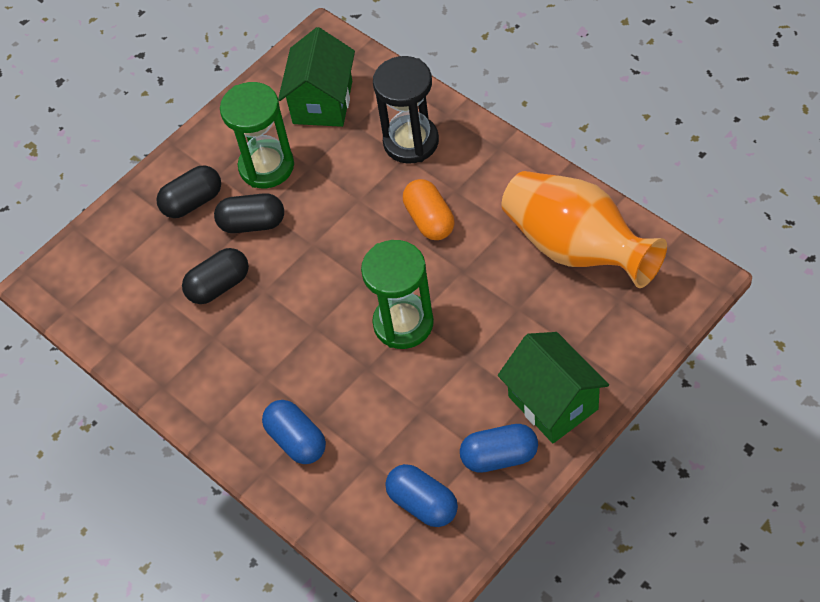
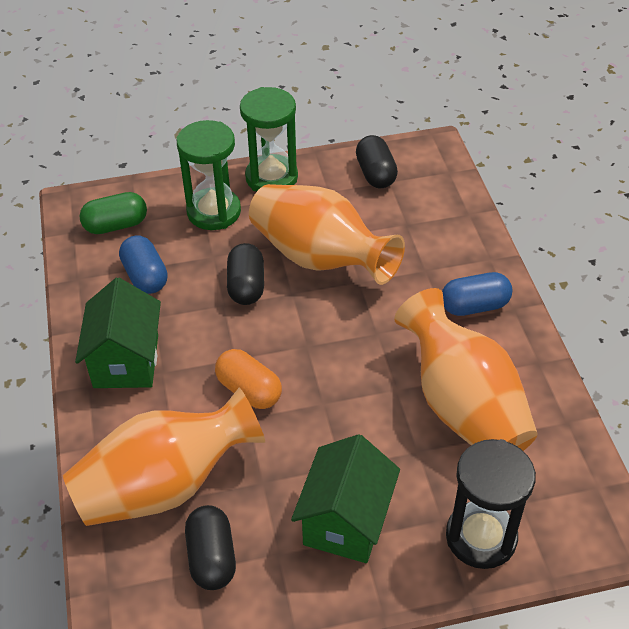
blue capsule: [262,400,326,464] [385,464,458,527] [460,424,538,473] = 3 -> [119,235,168,294] [442,272,512,316] = 2
green capsule: none = 0 -> [80,192,147,234] = 1
orange vase: [502,171,667,288] = 1 -> [63,388,265,526] [249,184,405,285] [394,288,538,451] = 3

